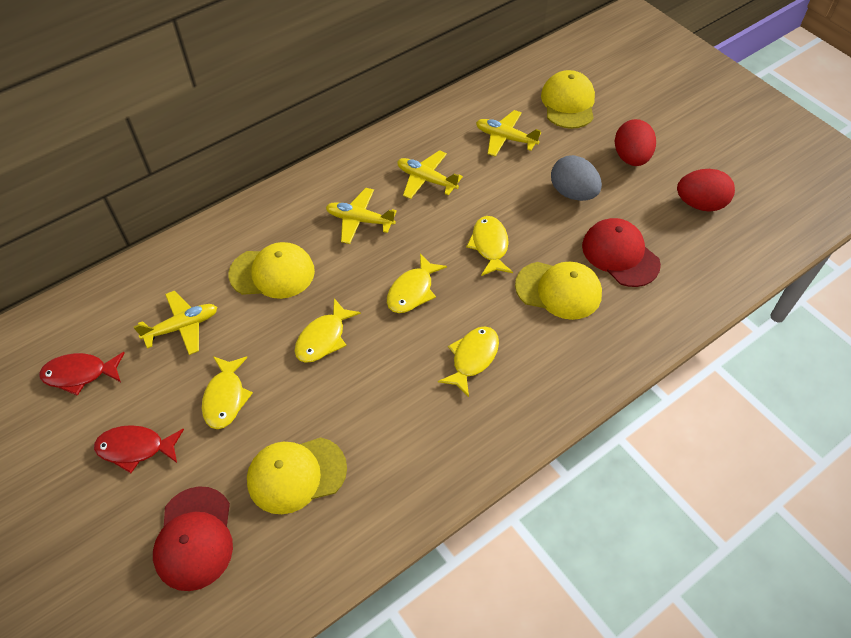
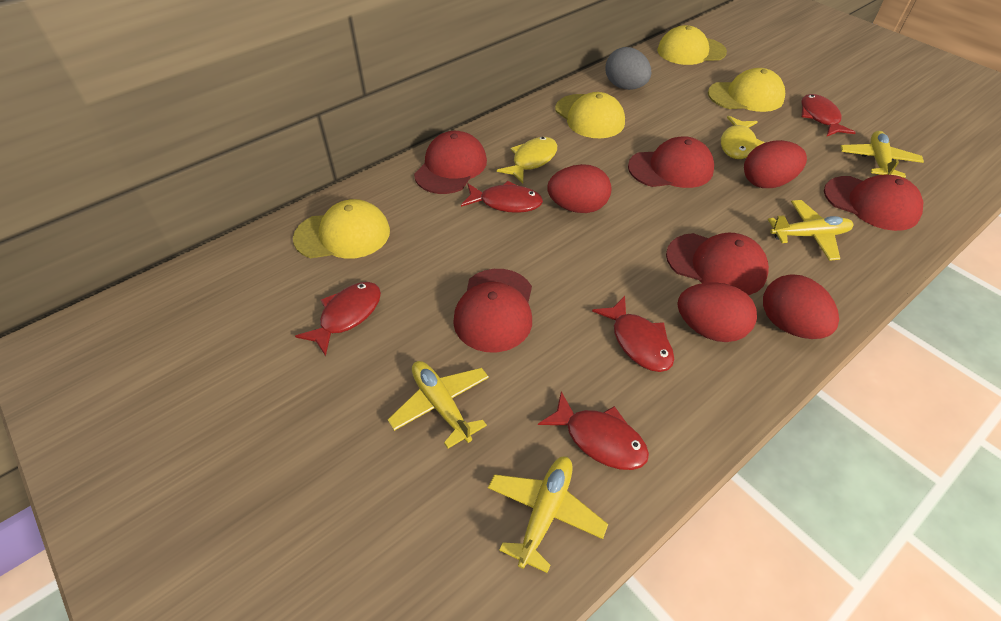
red cap: [153,486,233,591] [582,218,661,287] = 2 -> [414,131,487,194] [453,269,532,352] [628,136,714,188] [666,233,769,295] [824,175,923,231] = 5
red egg: [615,119,656,166] [677,169,735,212] = 2 -> [547,164,612,213] [677,282,757,342] [744,140,807,188] [763,274,839,339] = 4
red fish: [39,352,125,396] [94,425,184,473] = 2 -> [295,282,381,356] [461,181,543,213] [538,391,649,470] [592,296,674,372] [801,94,856,136] = 5
yellow fish: [202,356,253,429] [294,298,361,363] [387,253,447,313] [438,326,499,397] [466,216,513,276] = 5 -> [497,137,557,183] [721,116,765,159] = 2

